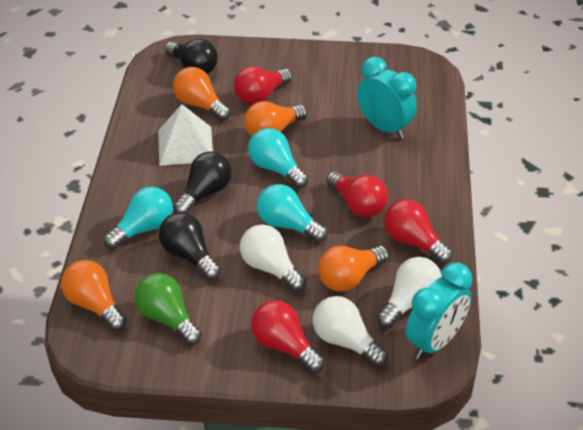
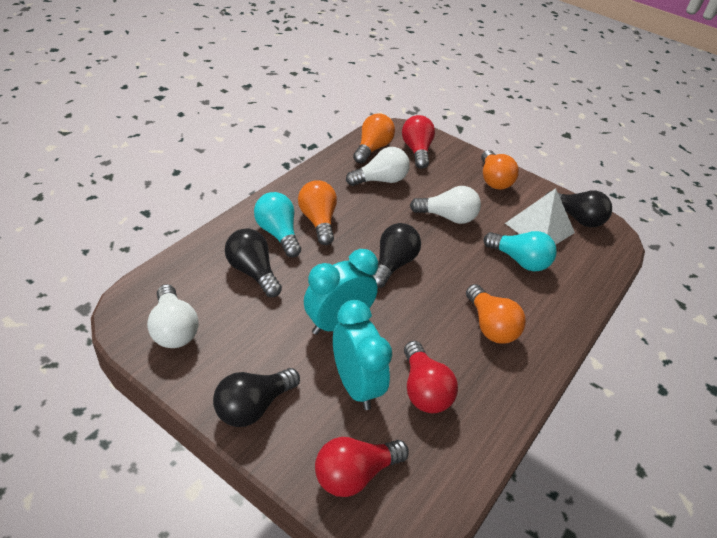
black light bulb: [159,212,221,280] [164,39,218,74] [173,151,232,213] = 3 -> [213,368,300,427] [225,229,282,297] [373,223,421,288] [546,190,612,227] = 4
green light bulb: [134,273,202,345] = 1 -> none = 0
red light bulb: [234,66,292,105] [251,300,325,373] [326,171,388,218] [384,199,453,264] = 4 -> [315,437,409,497] [402,115,435,169] [404,341,458,413] = 3
turquoise light bulb: [104,187,173,249] [248,128,309,188] [257,184,328,243] = 3 -> [254,192,301,257] [483,231,557,271] = 2

